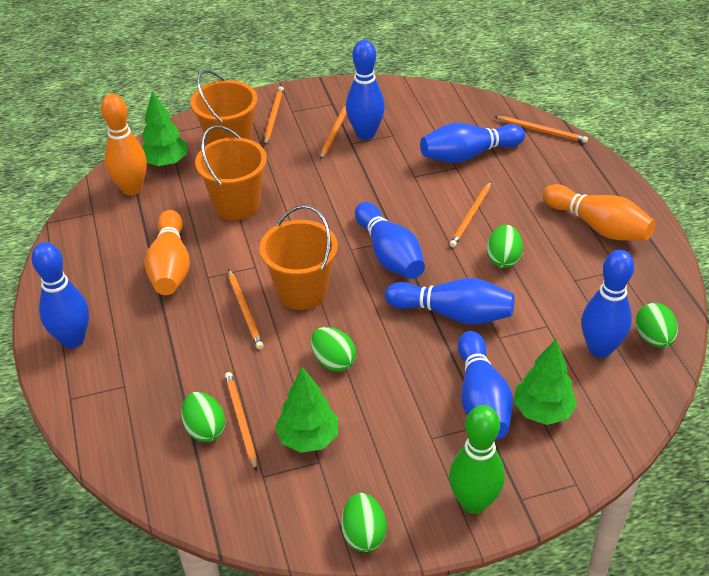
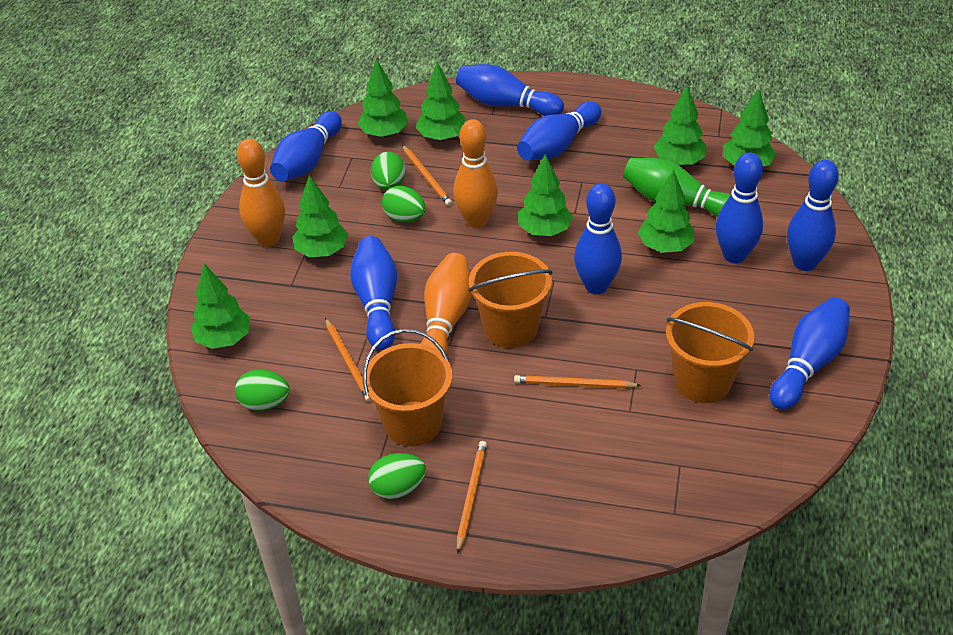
blue bowling pin: [32,242,89,348] [346,40,385,140] [355,202,425,279] [385,278,514,325] [420,123,525,163] [458,331,513,440] [581,250,634,358] = 7 -> [270,111,342,181] [350,236,397,350] [456,64,564,116] [517,101,602,161] [574,183,622,294] [716,152,763,263] [770,297,850,410] [787,160,839,271] = 8
green egg: [181,392,225,442] [311,327,356,372] [341,493,387,552] [487,225,523,268] [636,303,678,348] = 5 -> [235,369,290,411] [368,453,426,499] [371,152,406,190] [382,186,426,223] = 4
green tree: [142,91,188,167] [275,367,338,453] [514,339,577,425] = 3 -> [191,263,250,349] [292,175,348,257] [358,59,408,138] [416,62,466,141] [518,154,573,236] [638,169,694,253] [654,85,707,166] [723,89,776,167] = 8
orange pencil: [225,372,257,471] [228,269,263,349] [264,87,284,145] [320,103,347,160] [450,182,491,247] [494,116,588,143] = 6 -> [325,318,372,402] [402,145,452,206] [457,441,487,554] [514,375,641,389] = 4

